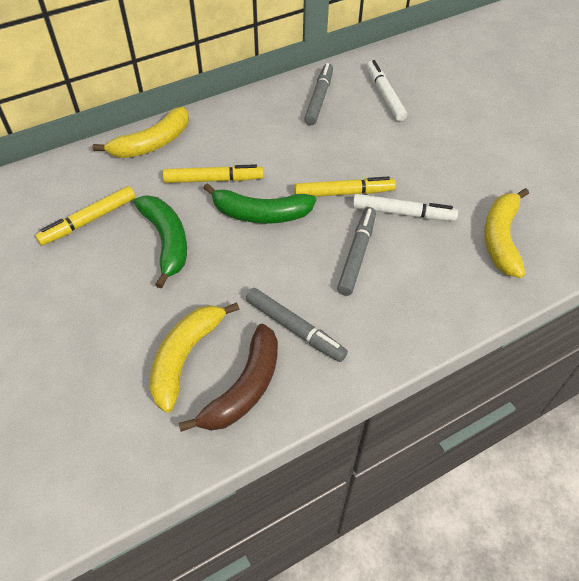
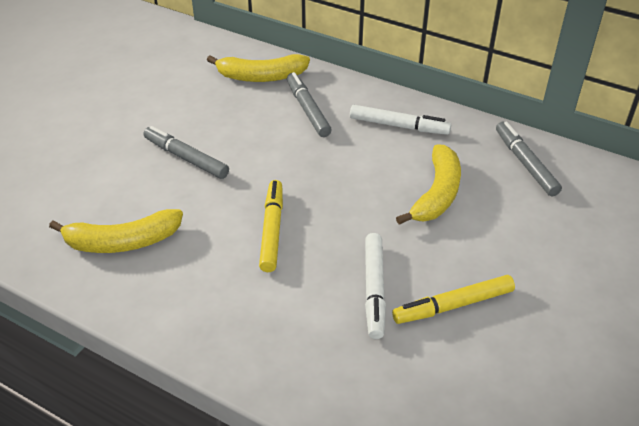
brown banana: [178,324,278,432] = 1 -> none = 0
green banana: [134,195,187,289] [203,183,316,223] = 2 -> none = 0
yellow marker: [35,186,136,246] [163,164,264,183] [294,176,396,197] = 3 -> [259,180,283,272] [392,275,515,324] = 2

